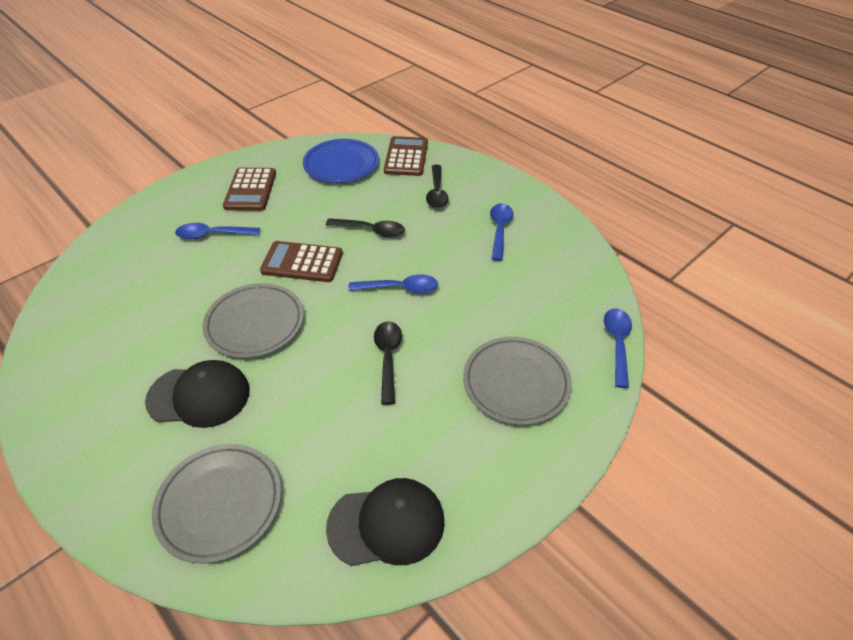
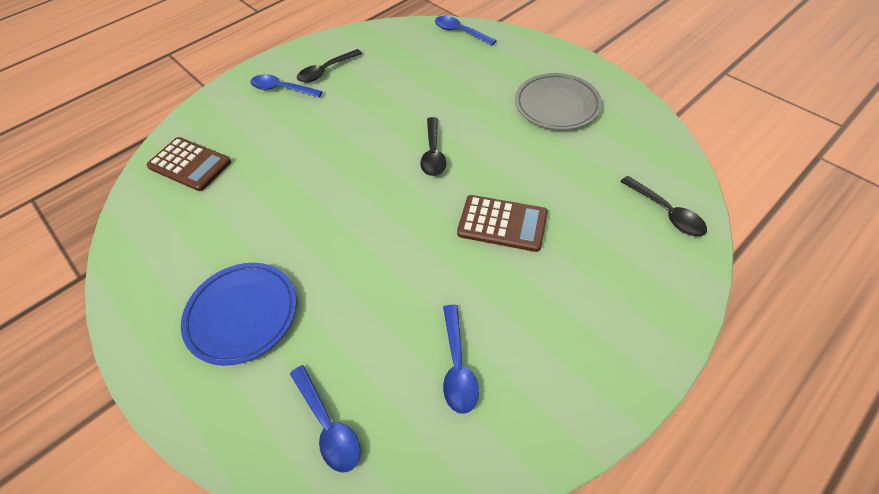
black cap: [145,360,250,428] [326,478,445,566] = 2 -> none = 0
brown calculator: [223,168,276,211] [260,241,343,282] [384,136,428,176] = 3 -> [146,137,231,191] [457,195,548,252] = 2
grey plate: [152,444,281,564] [202,283,304,358] [463,337,572,425] = 3 -> [515,73,602,130] = 1

